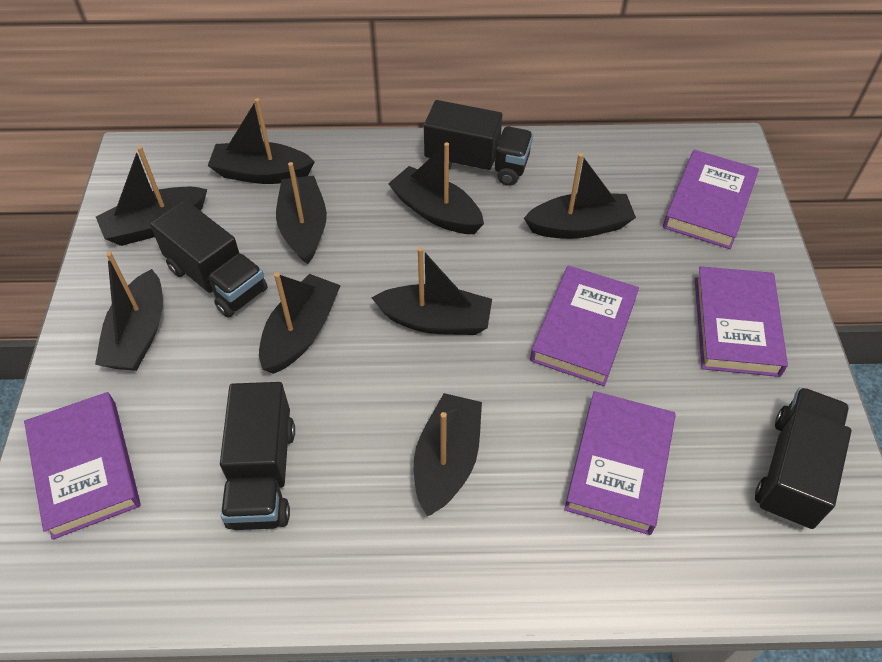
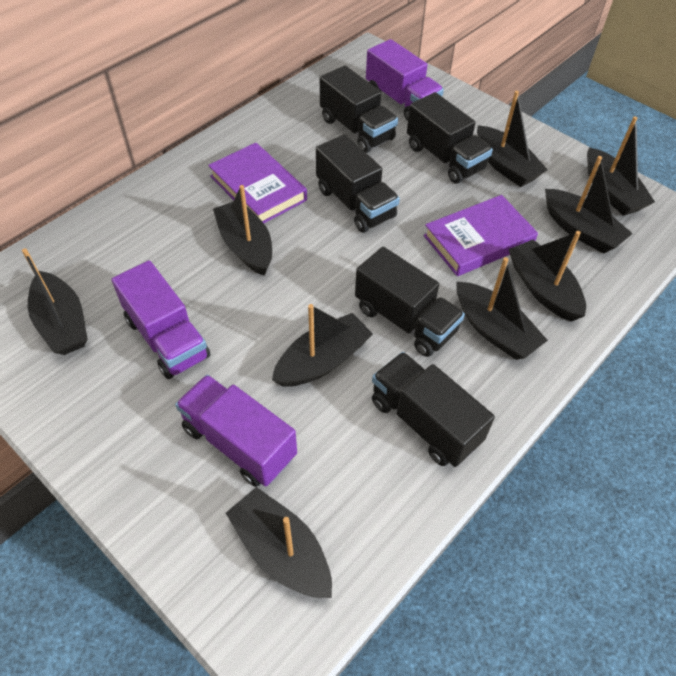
black truck: [150,200,267,318] [220,382,295,530] [424,100,533,186] [755,387,852,529] = 4 -> [316,134,400,233] [320,65,398,153] [355,247,465,357] [372,352,495,467] [407,92,493,184] = 5
purple book: [24,392,141,540] [530,265,639,386] [564,391,676,535] [663,150,759,249] [695,266,788,377] = 5 -> [208,143,307,223] [424,195,538,276] = 2
purple truck: none = 0 -> [111,260,210,379] [175,375,297,487] [366,39,444,121] = 3

